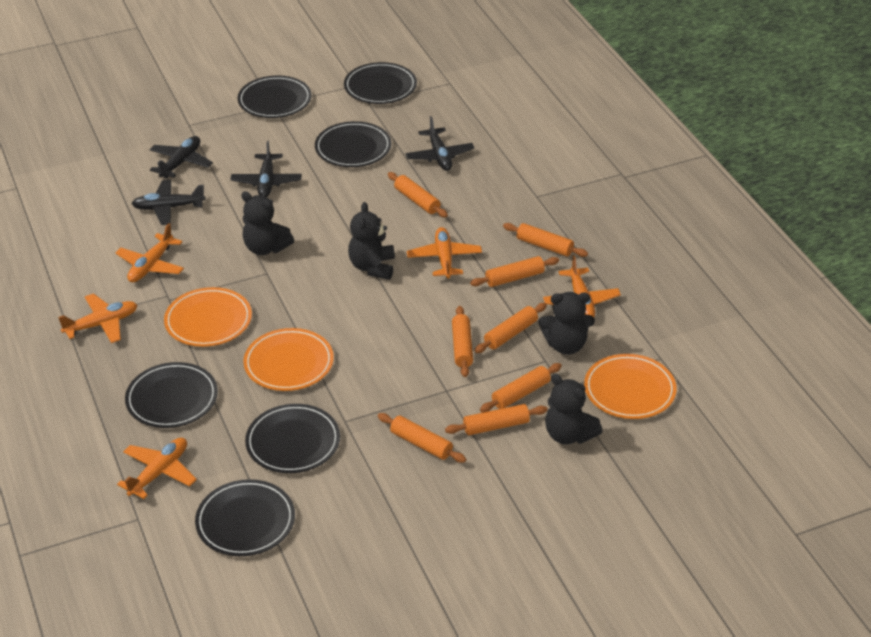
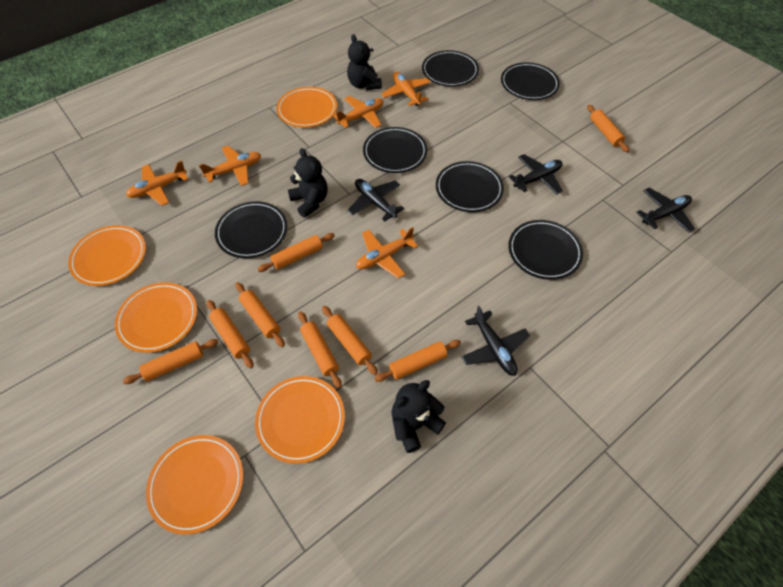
black teddy bear: [241,191,294,255] [348,202,395,280] [538,292,595,355] [545,374,603,444] = 4 -> [288,148,328,218] [347,34,382,90] [391,380,446,453] = 3
orange plate: [164,287,252,347] [243,328,334,391] [584,354,677,419] = 3 -> [68,225,146,286] [115,282,197,353] [146,435,243,535] [255,376,345,464] [276,87,337,128] = 5

